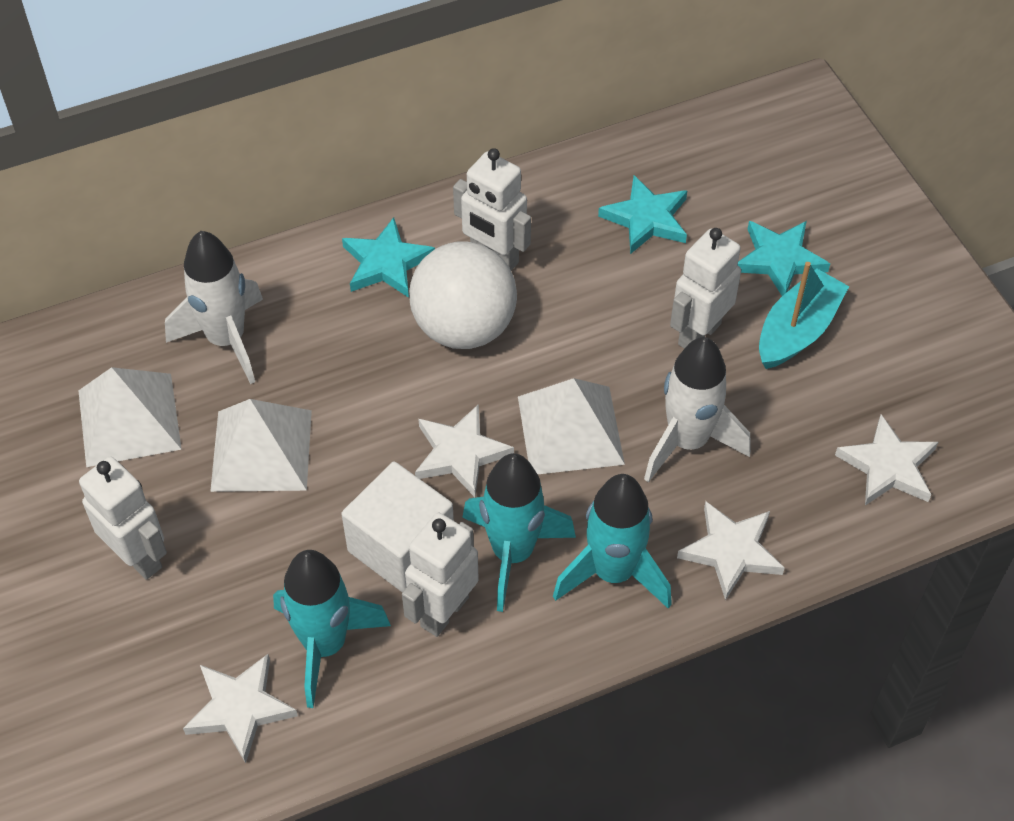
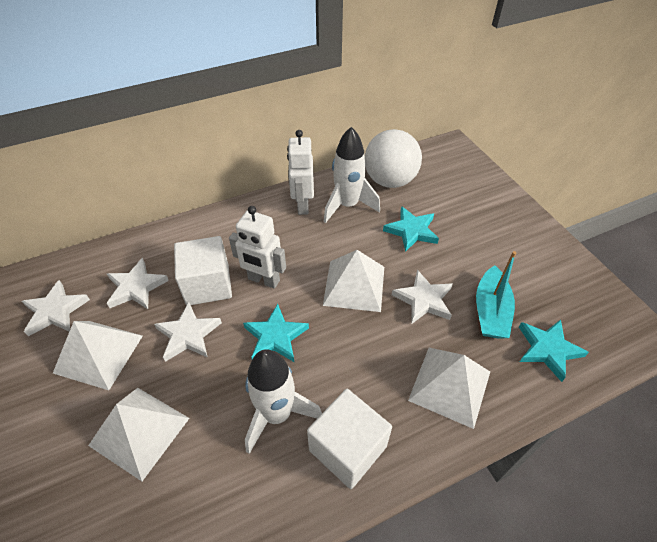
turquoise rocket: [273,550,391,708] [462,453,576,612] [553,474,672,609] = 3 -> none = 0
white cube: [341,461,454,592] = 1 -> [174,236,232,305] [307,389,392,489] = 2
white pyramid: [78,367,182,467] [210,399,312,492] [518,378,625,474] = 3 -> [53,321,143,390] [88,388,189,481] [323,250,384,312] [408,348,490,429] = 4
white robot: [79,456,167,580] [402,513,479,637] [453,148,531,271] [670,228,741,349] = 4 -> [229,206,286,289] [287,130,314,215] = 2

